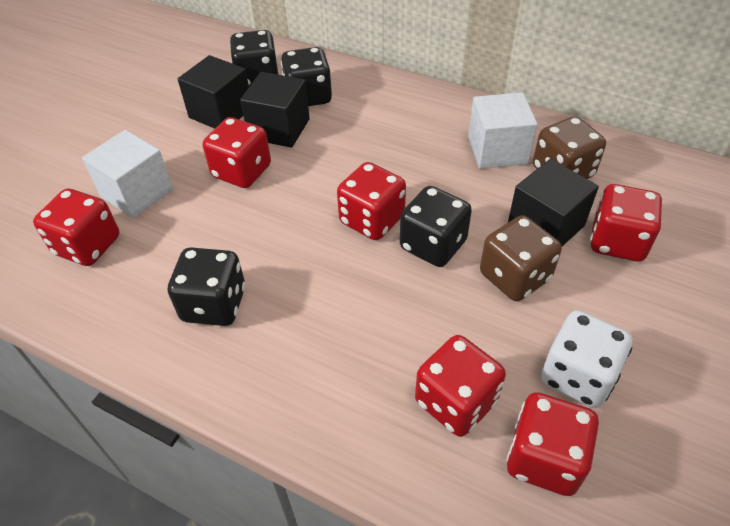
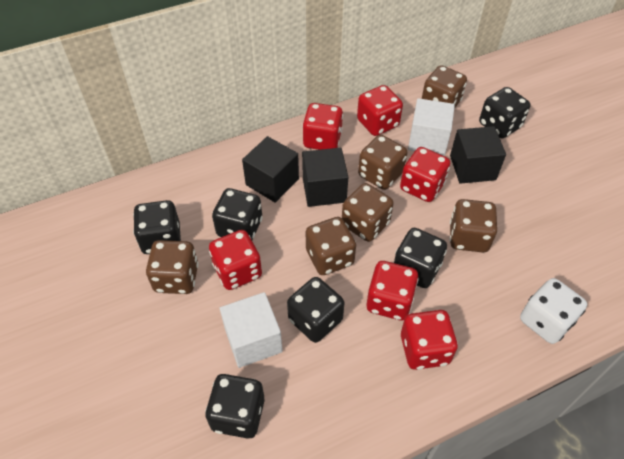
black dice: [168,247,246,326] [230,30,278,87] [281,47,332,106] [400,186,472,267] = 4 -> [133,200,181,254] [205,374,265,438] [212,188,262,240] [287,277,344,343] [394,228,447,288] [479,87,531,138] = 6
brown dice: [480,215,562,301] [533,116,606,179] = 2 -> [146,240,199,294] [306,217,356,275] [342,183,394,242] [358,135,407,190] [422,65,467,109] [450,199,497,252] = 6

